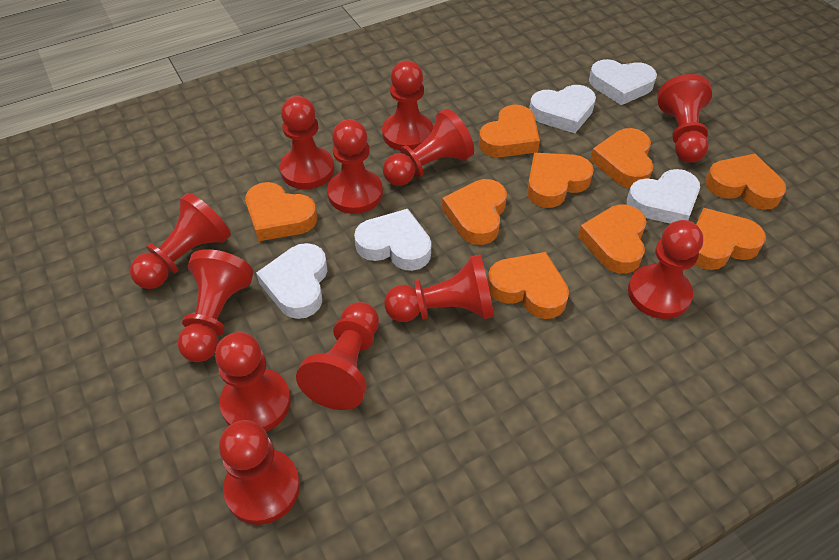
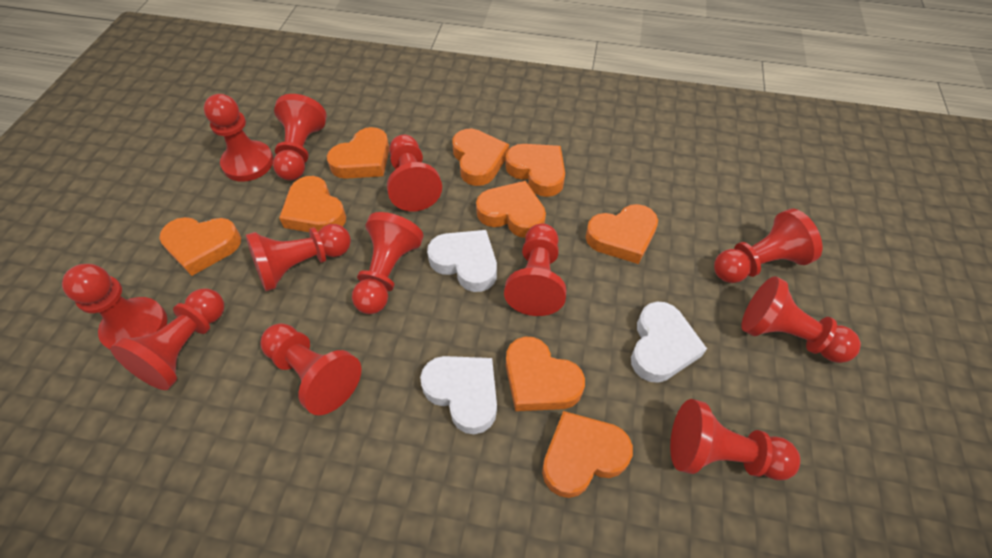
white heart: [256,243,328,319] [354,209,431,271] [529,85,596,133] [589,59,657,105] [627,169,700,224] = 5 -> [420,356,497,434] [427,230,497,292] [631,302,707,383] = 3

